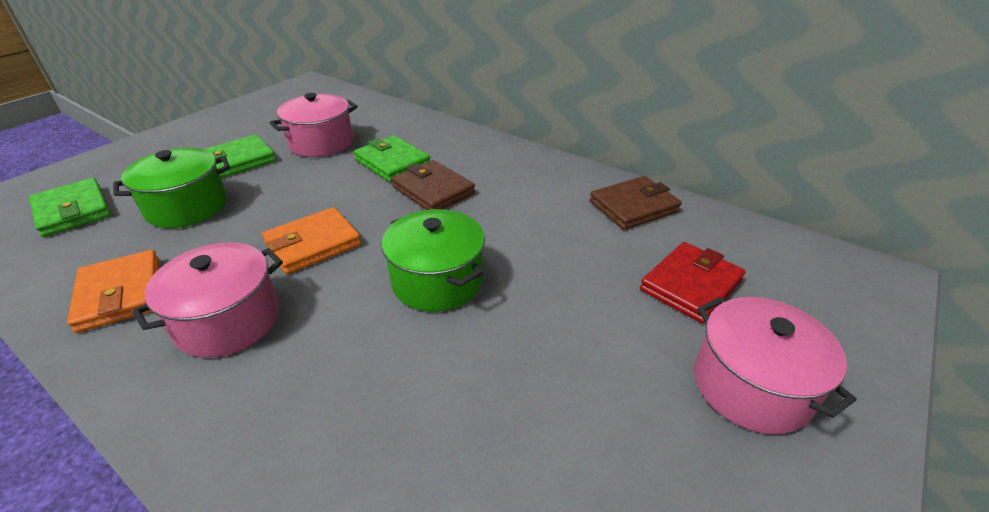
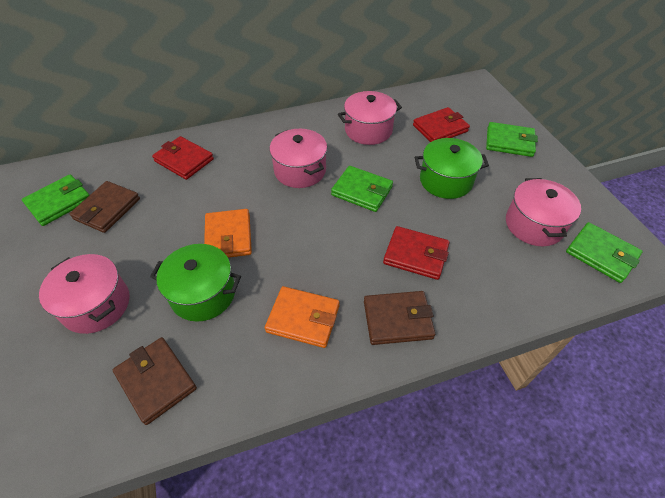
brown wallet: [391,160,475,210] [590,176,682,230] = 2 -> [70,181,140,233] [113,337,197,425] [364,291,435,345] = 3
green wallet: [29,178,111,237] [205,135,276,178] [354,136,430,182] = 3 -> [22,175,89,226] [331,166,393,212] [486,122,538,157] [566,222,643,283] = 4
pink pot: [132,242,283,358] [270,93,358,157] [694,297,857,434] = 3 -> [39,254,130,334] [270,129,327,188] [338,91,402,145] [506,178,581,246] = 4
red wallet: [640,242,745,324] = 1 -> [152,136,214,180] [383,226,449,280] [413,107,470,142] = 3

